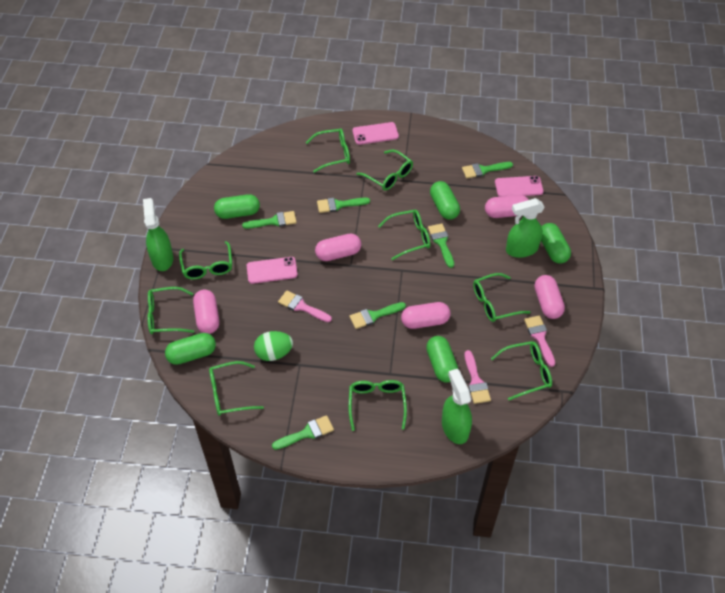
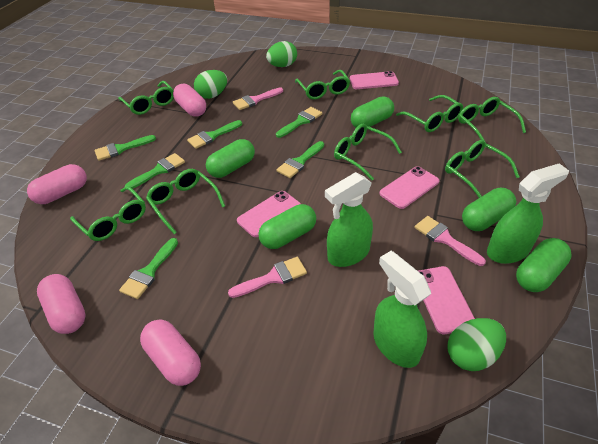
green egg: [254,331,293,361] = 1 -> [194,70,227,99] [266,41,297,67] [447,318,506,371] = 3
green glasses: [148,287,194,334] [179,241,232,280] [209,361,264,416] [306,128,350,173] [349,380,407,431] [356,150,413,191] [378,209,431,260] [473,273,530,322] [491,341,552,400] = 9 -> [70,186,146,241] [118,81,174,115] [146,169,225,234] [295,70,350,100] [334,124,402,180] [396,95,463,132] [445,140,520,198] [458,97,526,143] = 8
pink capsule: [193,289,219,334] [315,234,361,261] [401,302,451,329] [485,195,529,218] [535,275,565,319] = 5 -> [27,164,87,204] [37,274,86,334] [140,320,201,386] [173,84,206,117] = 4
pink phone: [247,257,298,284] [353,122,399,145] [495,176,544,197] = 3 -> [237,191,301,237] [350,71,399,89] [379,166,439,209] [418,266,475,334] = 4

